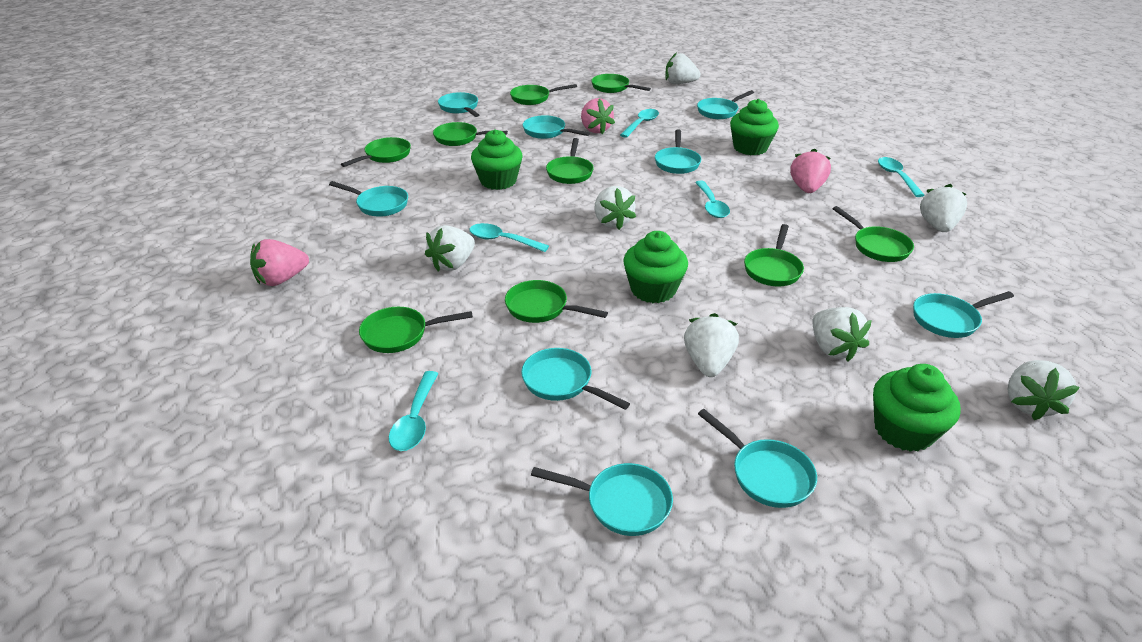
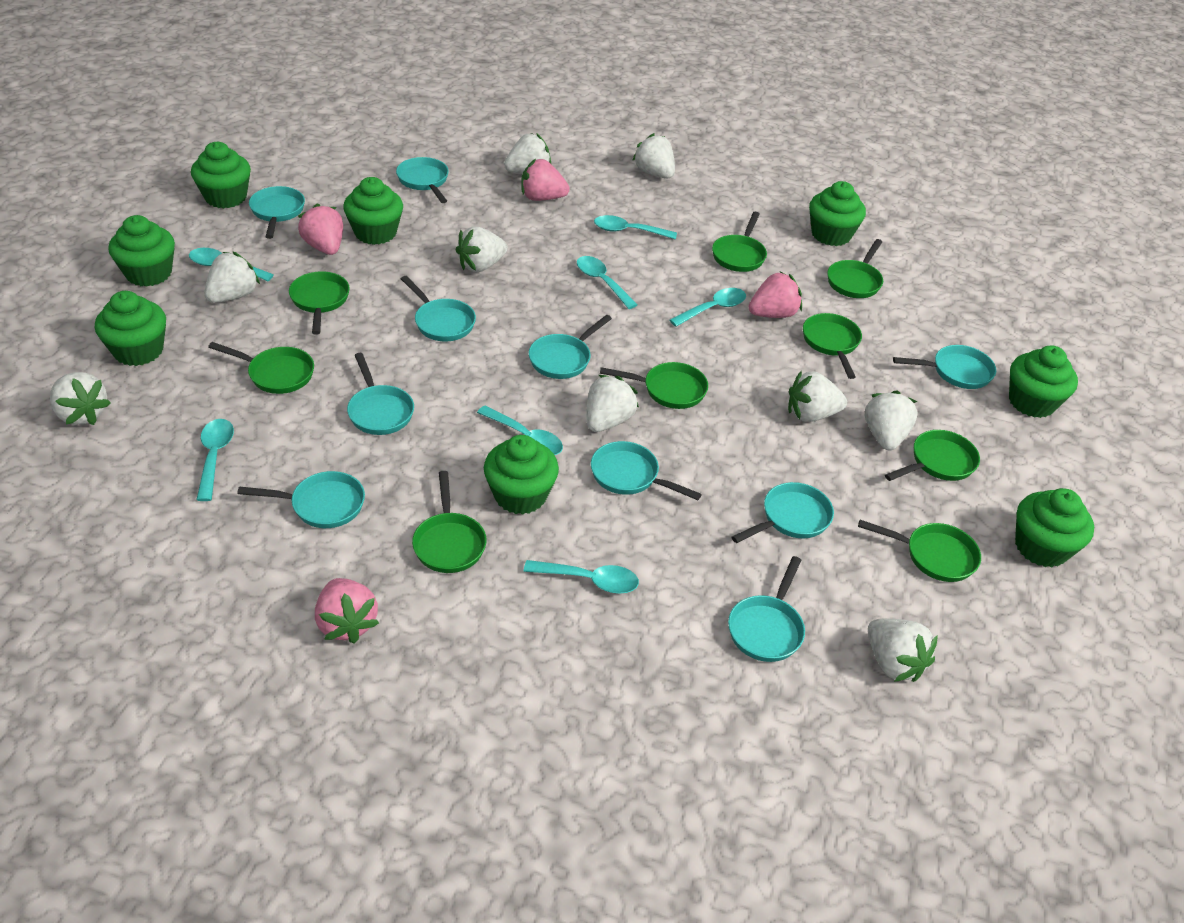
green cupcake: [471,129,523,190] [623,231,688,303] [730,99,779,155] [873,364,961,452] = 4 -> [95,291,166,366] [108,215,175,287] [191,142,251,209] [343,177,403,245] [484,435,559,515] [809,181,866,246] [1009,345,1078,418] [1015,488,1094,567] = 8
pink strawberry: [250,239,309,286] [581,98,615,134] [790,149,831,193] = 3 -> [298,203,343,255] [315,578,379,644] [521,159,570,201] [749,272,802,318] = 4
turquoise pan: [329,181,408,217] [438,92,479,117] [521,348,630,410] [523,115,590,139] [531,463,673,536] [655,129,701,174] [697,90,754,119] [698,409,817,508] [913,291,1014,338] = 9 -> [237,471,365,528] [249,186,305,239] [347,353,414,435] [396,157,449,203] [401,276,476,341] [529,315,612,379] [591,441,702,500] [728,556,805,662] [731,482,834,543] [893,345,996,389] = 10
turquoise spoon: [389,371,438,451] [469,223,549,252] [620,109,659,138] [695,181,730,218] [878,157,925,197] = 5 -> [189,248,274,281] [196,419,234,501] [477,406,563,455] [523,560,639,594] [577,256,637,309] [594,215,677,239] [670,288,746,327] = 7
white strawberry: [425,225,475,271] [594,186,636,230] [665,53,700,84] [684,313,739,377] [812,307,872,362] [920,184,967,232] [1007,360,1080,420] = 7 -> [50,372,111,425] [204,252,260,303] [456,226,508,272] [504,133,551,174] [586,375,639,432] [632,133,675,178] [788,371,847,422] [865,391,918,450] [868,619,938,682] = 9

